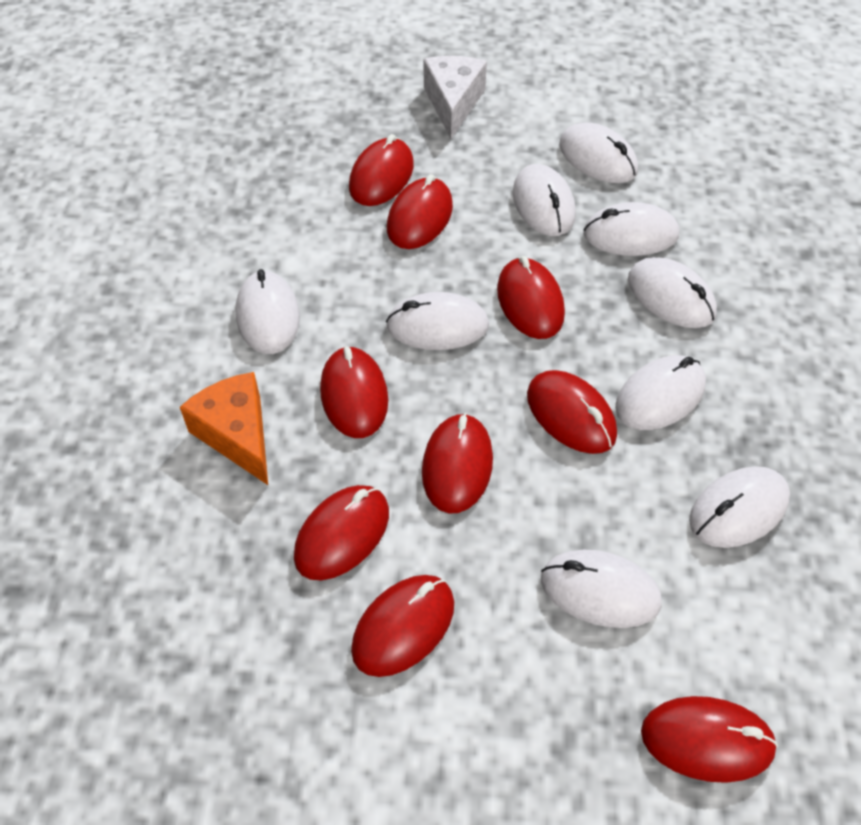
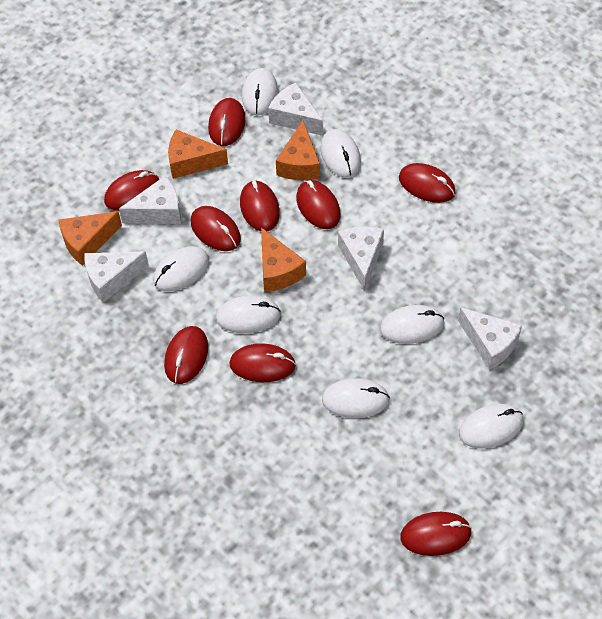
orange cheese: [180,372,268,485] = 1 -> [58,211,122,266] [168,130,228,179] [261,227,306,292] [276,121,320,180] = 4
white cheese: [424,56,487,139] = 1 -> [84,251,149,303] [119,176,181,224] [268,82,323,136] [338,226,384,291] [458,307,522,370] = 5
white mouse: [236,269,300,354] [386,292,489,350] [513,164,576,236] [541,550,662,628] [559,123,638,183] [583,202,679,256] [615,355,706,430] [628,257,717,328] [689,466,790,548] = 9 -> [153,246,209,291] [216,295,281,333] [242,68,278,116] [320,129,361,178] [322,378,390,418] [380,305,444,344] [459,404,523,448] = 7

